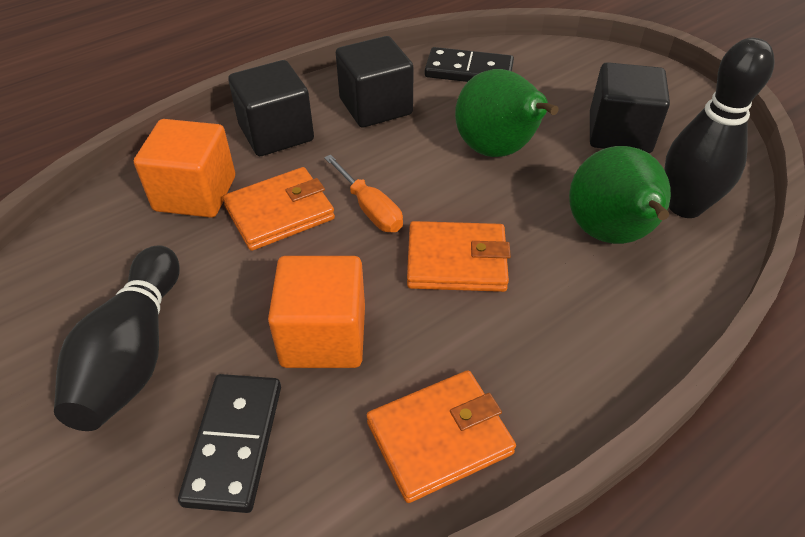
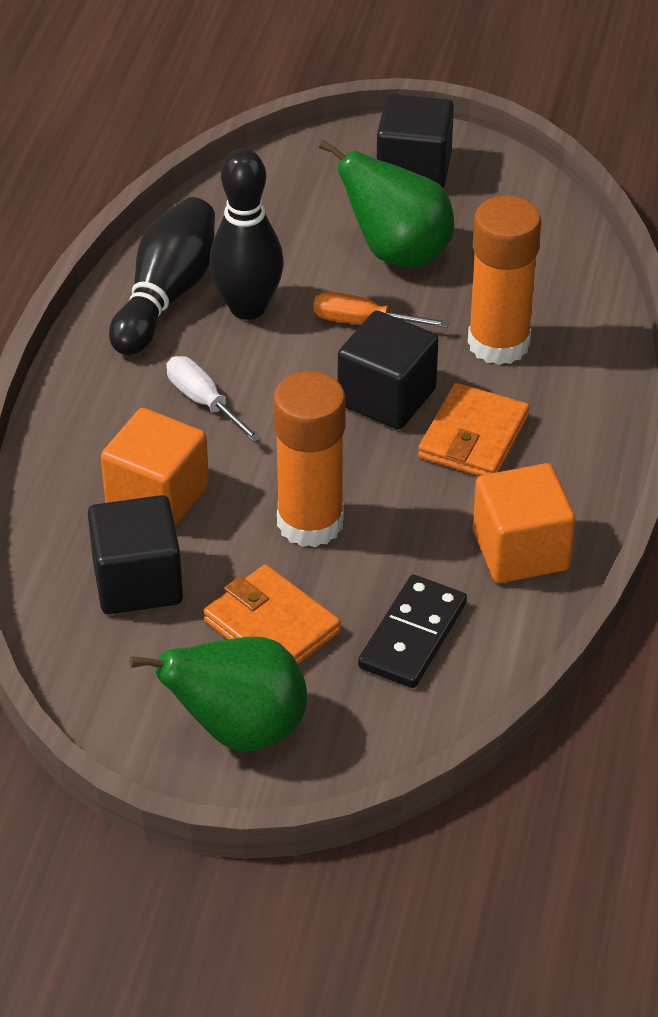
black domino: [178,374,281,513] [425,47,514,82] = 2 -> [358,575,467,688] = 1
orange glue stick: none = 0 -> [273,371,346,547] [468,196,541,365] = 2
orange wallet: [223,167,335,251] [367,370,516,503] [407,221,511,292] = 3 -> [204,564,341,664] [418,383,530,476] = 2
white screwdriver: none = 0 -> [166,356,262,442] = 1

